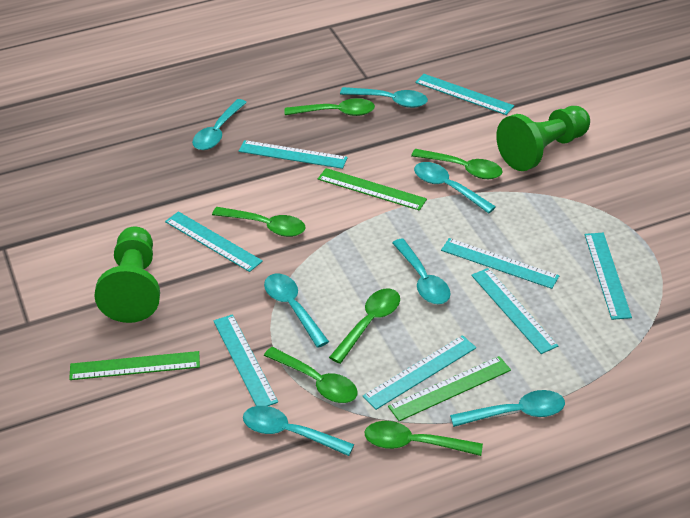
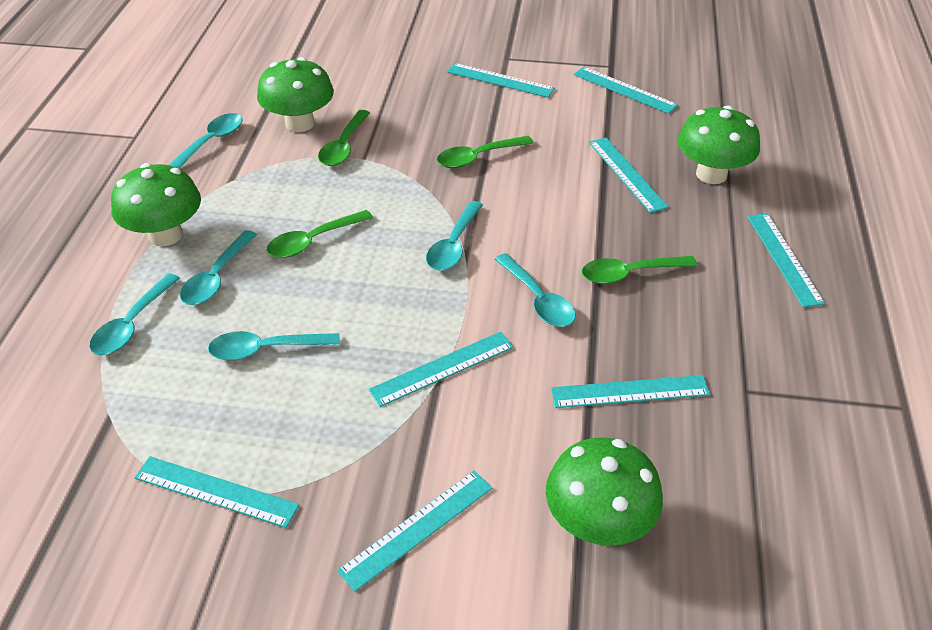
green mushroom: none = 0 -> [111,163,201,247] [257,57,334,132] [546,437,663,546] [678,106,760,184] = 4
green pawn: [94,227,160,323] [496,106,590,171] = 2 -> none = 0
green ruler: [69,351,200,380] [318,168,427,211] [388,356,511,421] = 3 -> none = 0
green spoon: [212,207,306,237] [264,347,358,403] [285,98,375,116] [329,289,400,364] [365,421,483,456] [411,149,503,179] = 6 -> [267,210,373,258] [318,110,370,166] [437,136,534,168] [582,256,697,284] = 4
turquoise spoon: [192,99,247,150] [243,406,354,456] [264,274,329,348] [340,87,428,108] [392,238,450,304] [414,162,496,213] [450,390,565,427] = 7 -> [89,273,180,355] [169,113,242,169] [180,230,257,305] [208,331,340,360] [426,201,483,271] [495,253,575,327] = 6

